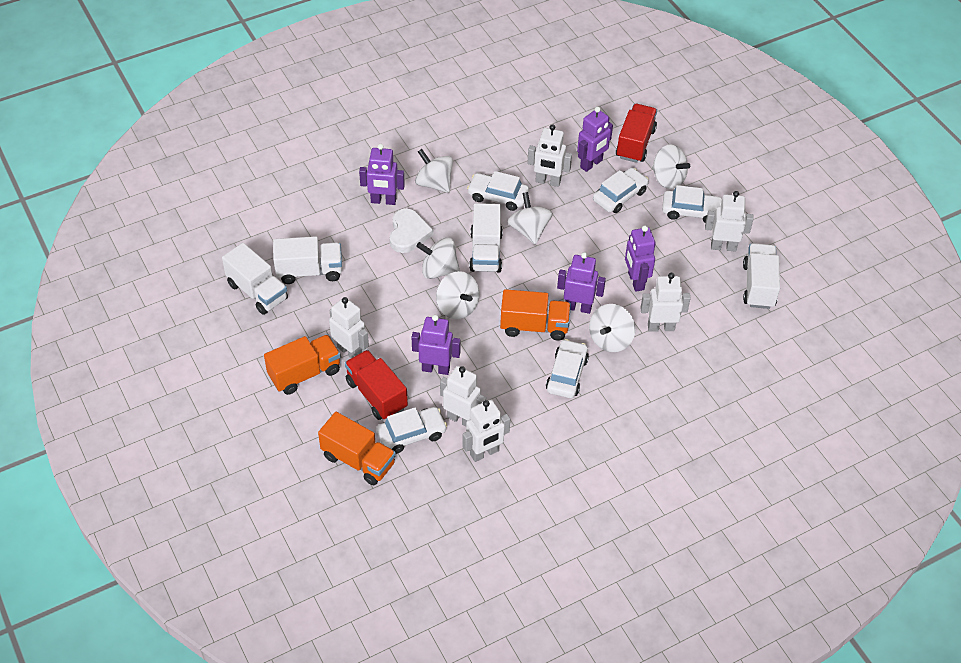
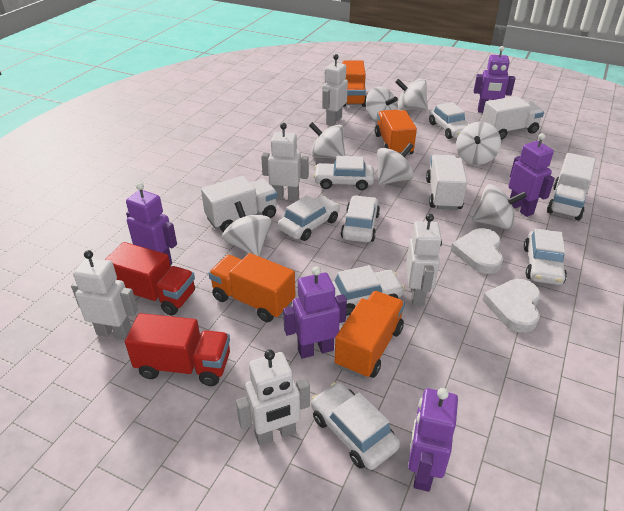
orange truck: [264,335,341,395] [318,412,396,485] [500,289,571,341] = 3 -> [208,253,295,322] [334,291,405,379] [343,61,367,107] [375,110,417,155] = 4
white car: [376,407,447,454] [467,171,529,211] [546,339,589,398] [593,168,649,213] [662,185,722,223] = 5 -> [278,195,340,241] [311,382,400,470] [314,156,374,190] [332,265,405,316] [341,195,380,242] [429,102,469,139] [524,228,567,285] = 7
white heart: [390,208,433,253] = 1 -> [451,228,503,274] [482,279,541,333] = 2
white robot: [329,297,369,358] [440,366,486,427] [462,400,510,462] [527,124,572,187] [640,273,691,332] [705,191,754,252] = 6 -> [71,250,138,340] [236,349,310,446] [261,123,309,201] [322,54,348,126] [406,214,442,306] = 5
white spinning top: [415,149,453,193] [416,238,460,279] [436,271,480,319] [507,192,553,245] [589,304,635,352] [652,144,690,189] = 6 -> [222,201,272,257] [309,122,345,159] [366,87,398,123] [377,143,414,185] [395,79,428,110] [456,122,501,165] [472,184,527,230] = 7

